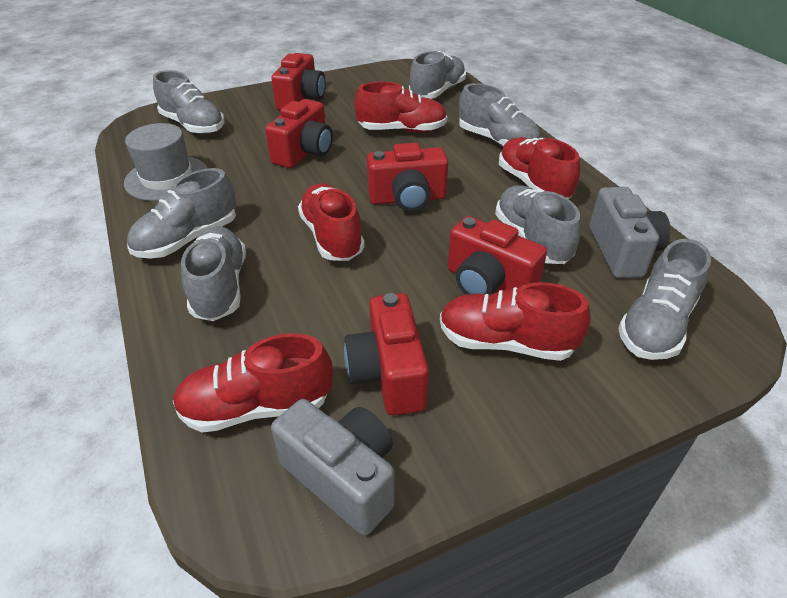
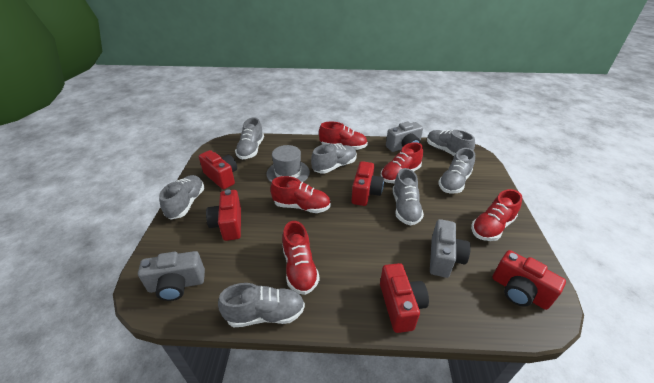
grey camera: [271,399,394,536] [590,187,670,278] = 2 -> [138,251,205,301] [386,122,423,152] [430,219,471,278] = 3

